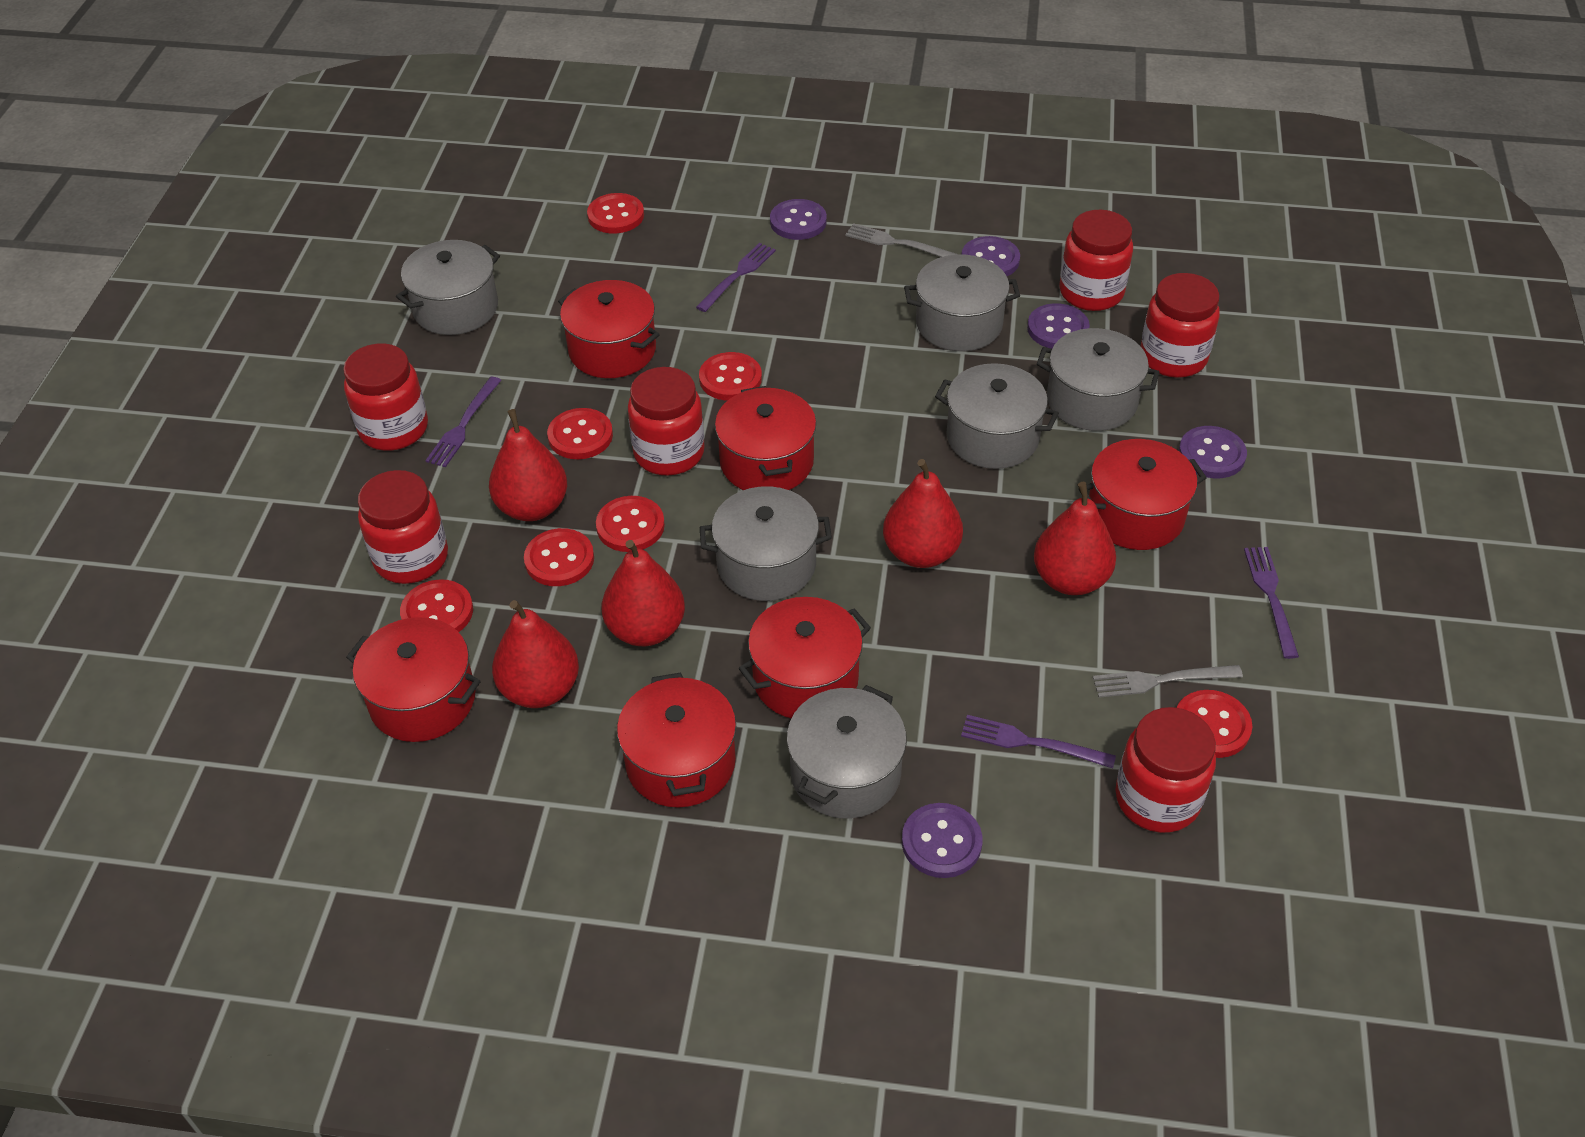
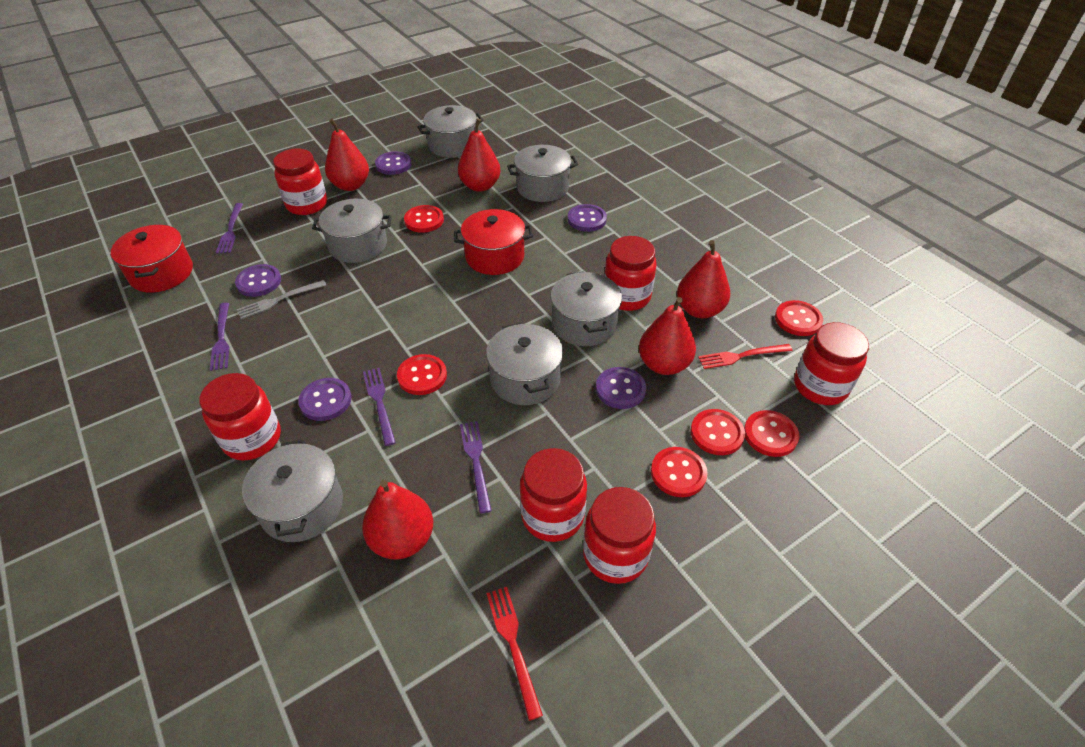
grey fork: [845,223,956,257] [1093,665,1243,698] = 2 -> [237,280,327,319] = 1
red button: [400,579,473,632] [524,528,594,586] [547,408,613,459] [587,193,644,234] [596,496,665,552] [699,352,762,401] [1177,690,1252,758] = 7 -> [397,354,447,395] [404,205,444,233] [651,447,708,497] [690,409,745,455] [744,410,799,457] [775,300,823,336] = 6
red fork: none = 0 -> [486,587,543,721] [698,344,792,369] = 2
red pot: [346,617,481,742] [558,280,660,378] [617,672,736,808] [715,386,816,490] [739,597,871,718] [1079,439,1207,550] = 6 -> [111,225,193,293] [454,209,533,275] = 2

